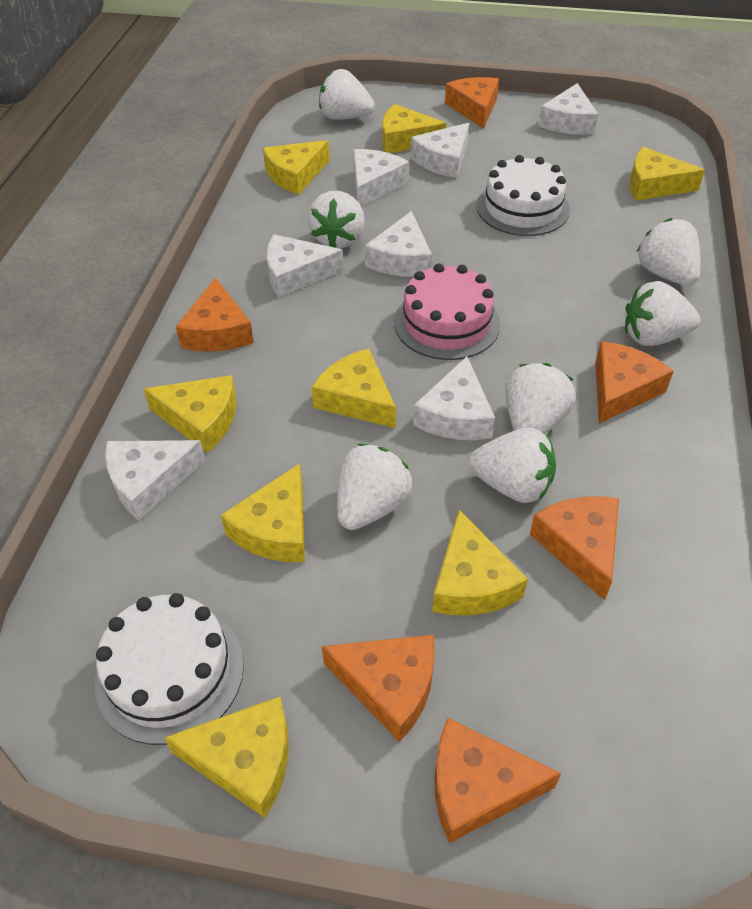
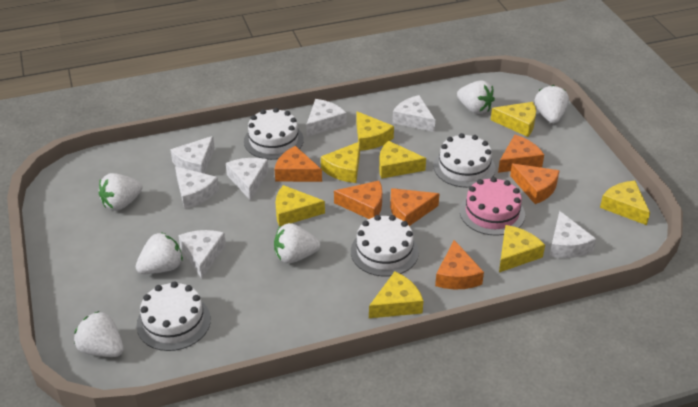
white cake: [95,593,244,745] [477,155,570,236] = 2 -> [136,281,211,351] [244,108,304,160] [351,215,419,277] [433,133,495,188] = 4
white strawberry: [308,191,365,248] [319,69,375,120] [337,444,413,530] [468,428,556,503] [505,363,576,434] [625,281,700,346] [637,218,701,286] = 7 -> [74,311,124,357] [99,173,143,211] [136,232,183,274] [274,223,320,263] [457,81,495,114] [535,85,569,123] = 6

